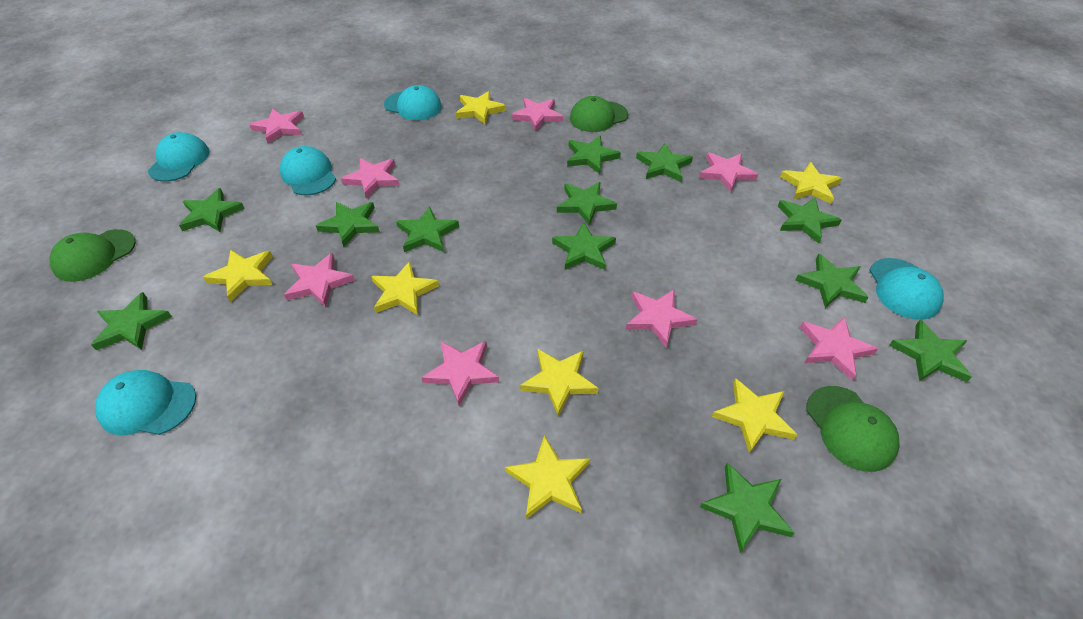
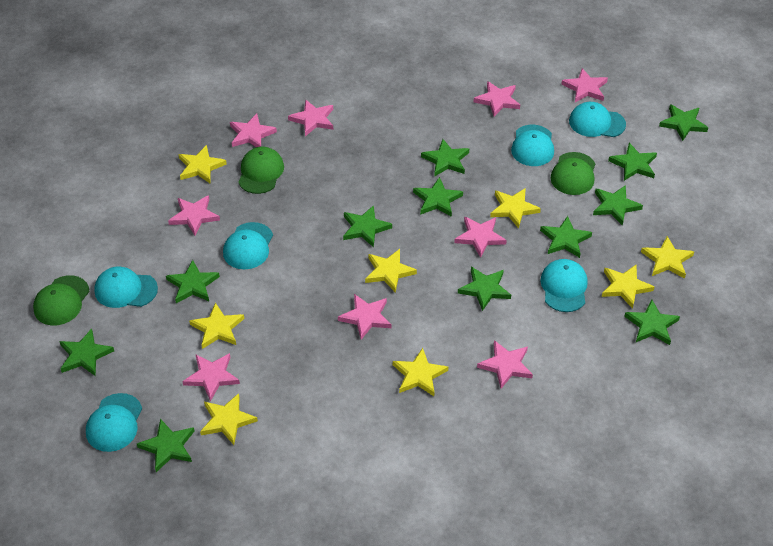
pink star: [249,109,304,144] [284,253,355,307] [341,158,400,198] [421,341,499,406] [511,98,563,131] [626,289,698,348] [699,152,758,192] [800,317,878,381] = 8 -> [168,195,220,235] [182,353,240,402] [230,114,277,147] [288,100,333,136] [338,294,391,340] [454,217,507,258] [474,81,520,117] [477,340,533,388] [561,68,608,102] = 9
turquoise cap: [95,370,196,435] [148,132,209,182] [280,146,336,195] [384,85,442,120] [869,258,944,320] = 5 -> [86,393,142,452] [94,267,158,308] [223,222,273,269] [511,125,554,166] [540,259,588,312] [569,102,626,137] = 6
yellow star: [203,250,273,302] [371,261,439,315] [456,91,506,125] [505,435,590,519] [520,349,599,416] [712,378,797,453] [780,162,842,204] = 7 -> [178,145,227,183] [189,302,244,349] [200,393,258,445] [365,249,417,293] [393,348,448,396] [490,188,541,229] [602,265,654,309] [641,236,694,278] = 8

